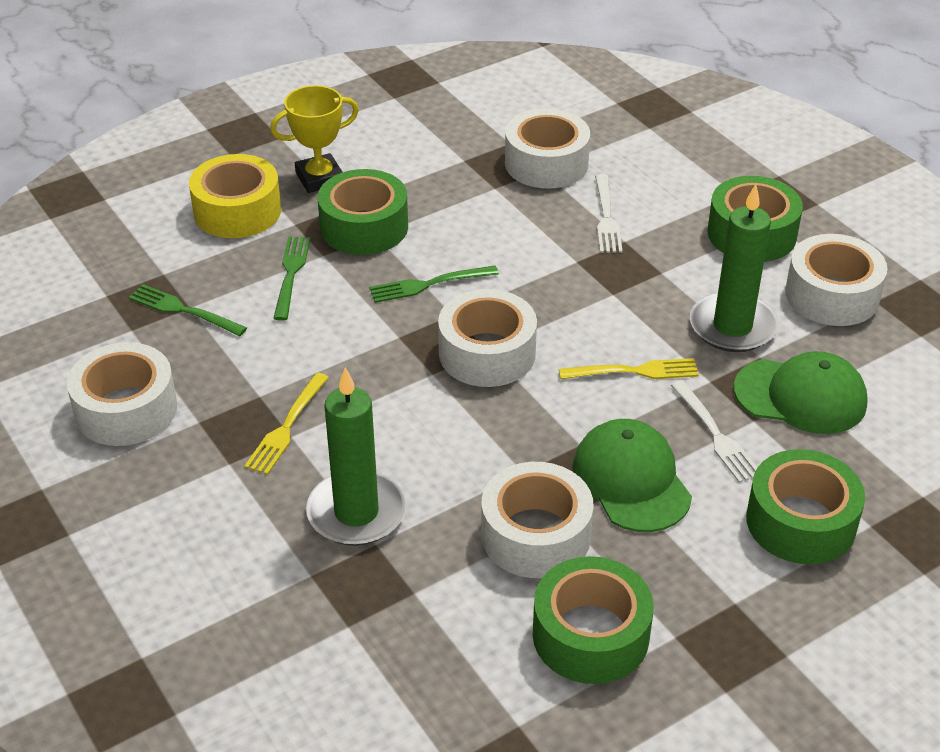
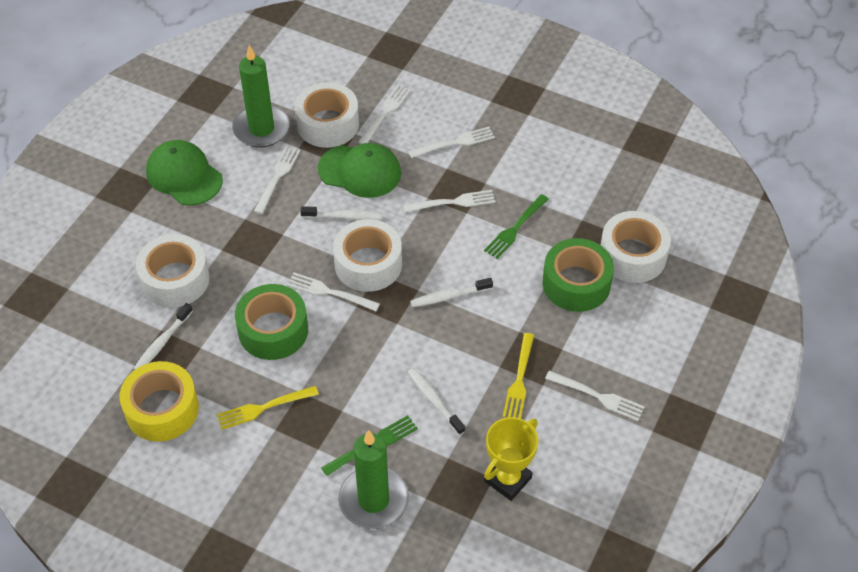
green fork: [129,284,247,336] [273,236,310,321] [369,266,499,303] = 3 -> [321,415,418,476] [484,194,549,259] = 2
green tape: [318,169,408,255] [533,556,654,684] [707,176,803,262] [746,449,865,565] = 4 -> [235,284,308,360] [542,238,614,312] = 2
white fork: [595,174,623,253] [671,380,757,483] = 2 -> [254,146,301,214] [287,272,380,311] [358,85,411,144] [403,190,496,212] [408,127,495,158] [545,371,645,421] = 6
white tape: [67,342,177,446] [438,289,537,387] [481,462,594,578] [505,109,590,188] [785,234,888,326] = 5 -> [136,234,210,307] [295,82,359,148] [333,219,402,292] [601,211,671,283] = 4
white toothbrush: none = 0 -> [133,303,193,370] [300,206,382,220] [408,368,465,435] [410,278,493,307] = 4

